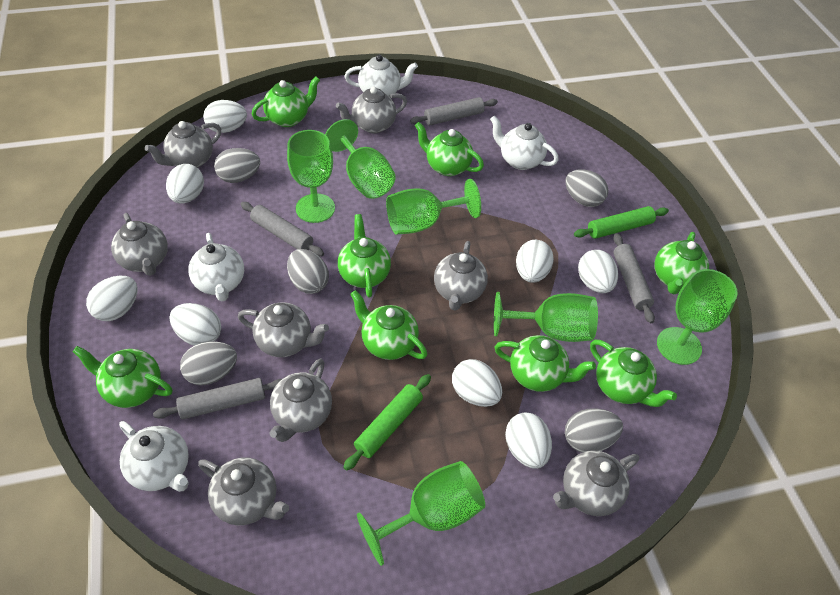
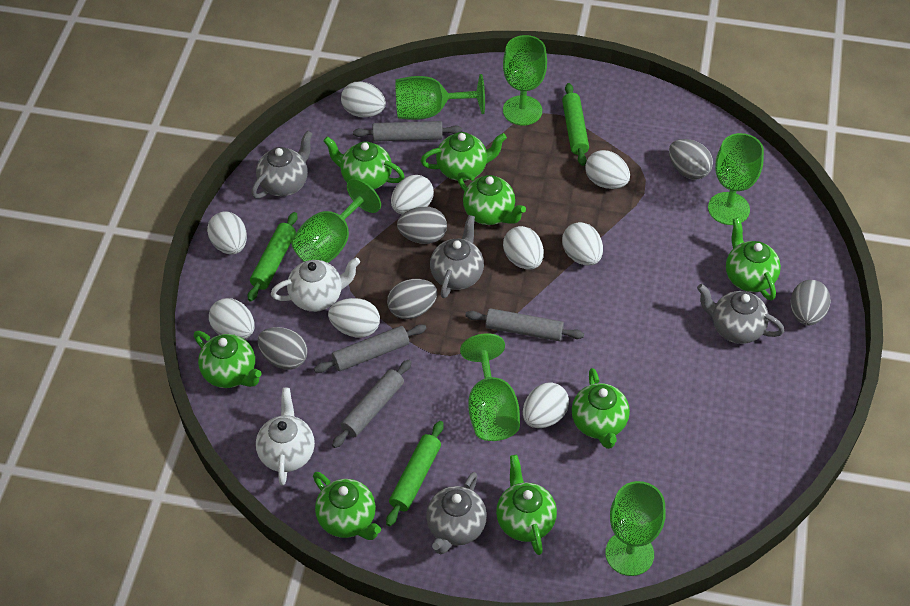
green rolling pin: [343,374,431,471] [574,206,669,239] = 2 -> [248,212,297,302] [386,421,444,526] [562,83,589,166] = 3
grey teapot: [111,213,168,276] [145,121,221,168] [198,457,289,525] [238,302,329,357] [270,358,332,442] [336,87,407,133] [434,241,488,311] [553,450,639,516] = 8 -> [251,130,313,199] [426,472,487,554] [430,215,484,298] [697,284,784,344] = 4
white egg: [86,276,138,321] [166,164,204,204] [169,303,221,345] [203,100,247,133] [452,359,502,407] [505,412,552,469] [516,240,554,283] [578,250,618,293] = 8 -> [207,211,247,254] [209,298,255,339] [328,298,380,338] [341,82,386,117] [391,175,434,214] [503,226,544,270] [523,382,569,428] [562,222,603,266] [585,150,630,189] = 9
white teapot: [119,421,189,492] [188,233,244,301] [345,54,418,97] [490,116,558,170] = 4 -> [256,388,315,486] [271,257,360,312] = 2

